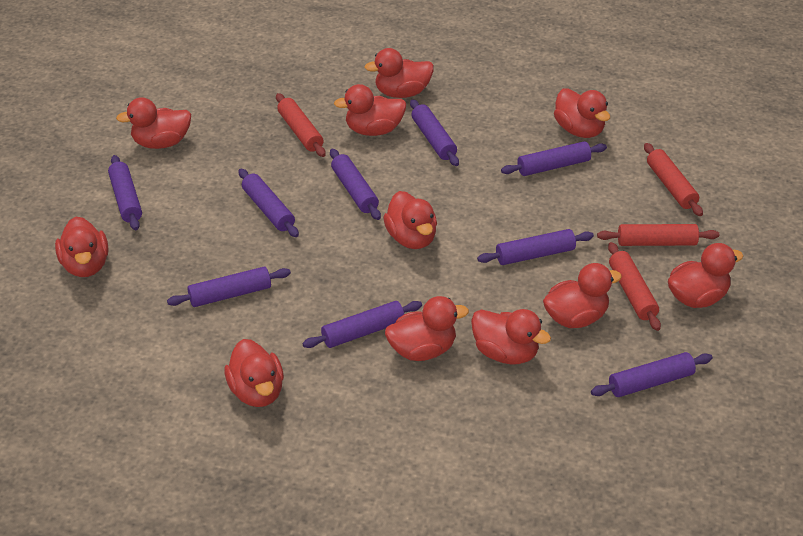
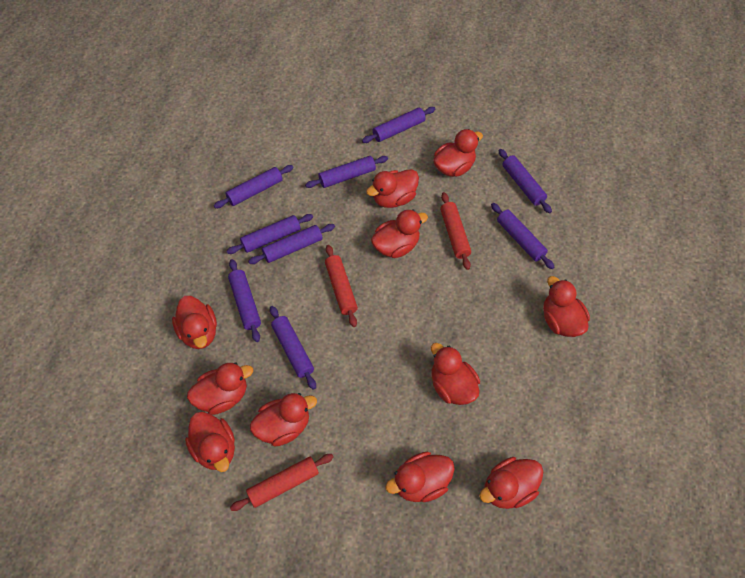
red rolling pin: [276,93,326,157] [597,224,719,246] [608,242,661,331] [644,143,703,216] = 4 -> [230,454,333,511] [325,245,358,327] [440,192,471,270] = 3

